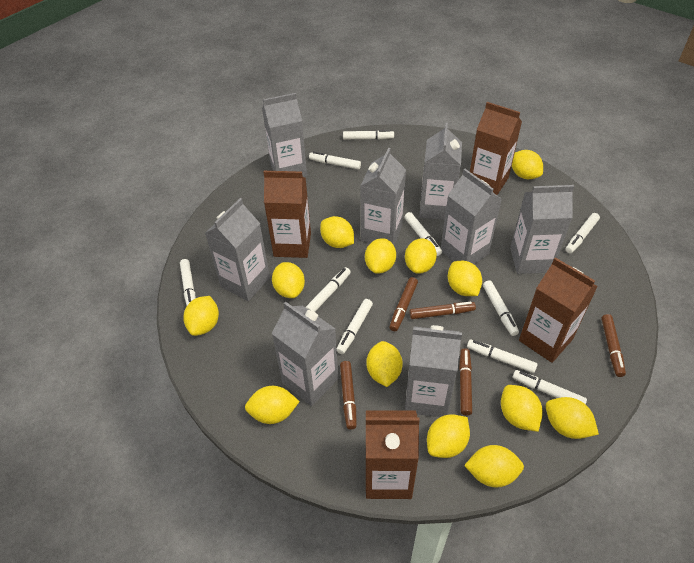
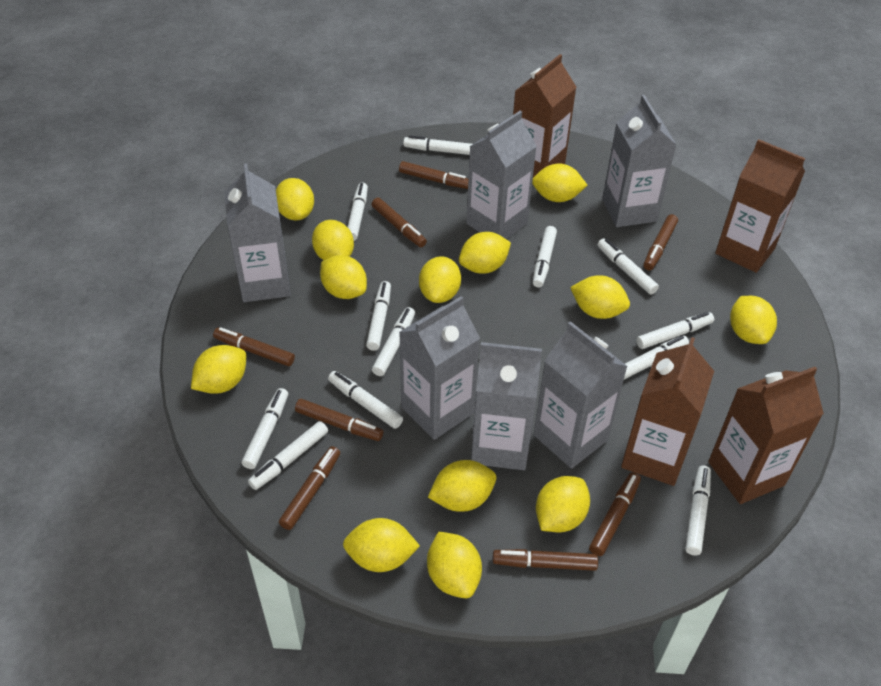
brown marker: [340,361,357,429] [389,277,418,331] [409,302,476,319] [459,348,472,415] [601,314,626,377] = 5 -> [213,327,295,366] [279,446,340,530] [295,399,383,441] [371,197,427,247] [399,161,468,189] [493,549,598,571] [589,472,641,556] [643,214,678,270] = 8
grey carton: [205,198,270,301] [262,93,307,177] [272,301,339,406] [360,148,406,246] [405,325,462,417] [419,123,462,220] [441,169,502,264] [510,185,574,274] = 8 -> [224,163,291,302] [399,296,480,440] [466,111,537,239] [471,342,542,470] [534,321,628,469] [602,95,676,227] = 6
white marker: [180,259,196,305] [306,267,351,312] [309,151,361,169] [337,299,373,354] [343,130,394,140] [405,212,442,256] [467,339,538,373] [483,280,519,336] [513,370,587,405] [566,213,600,253] = 10 -> [242,388,288,469] [248,421,328,490] [328,371,403,429] [347,182,368,241] [366,281,391,351] [372,307,415,376] [403,135,473,155] [533,226,557,288] [598,238,659,295] [624,335,689,380] [636,312,714,349] [685,465,711,555] = 12

